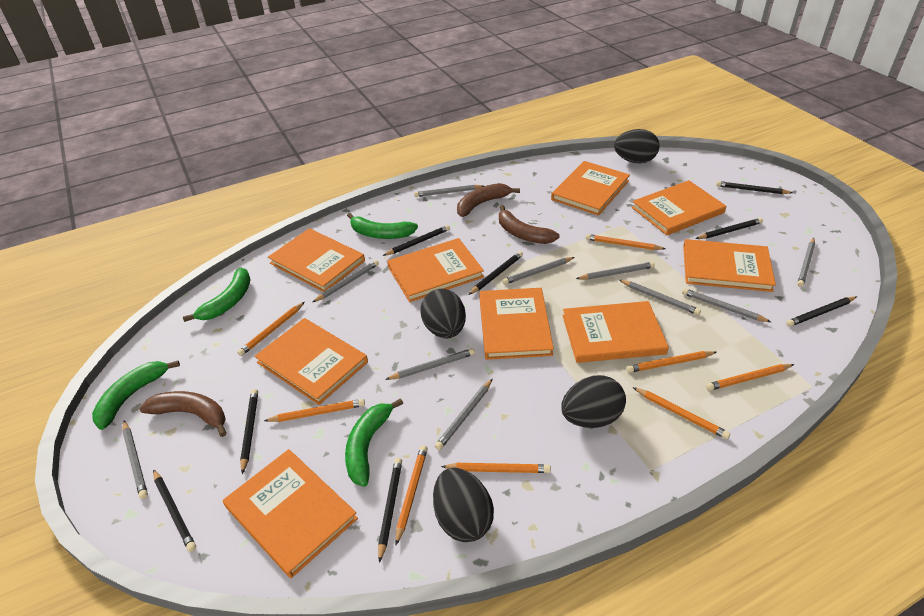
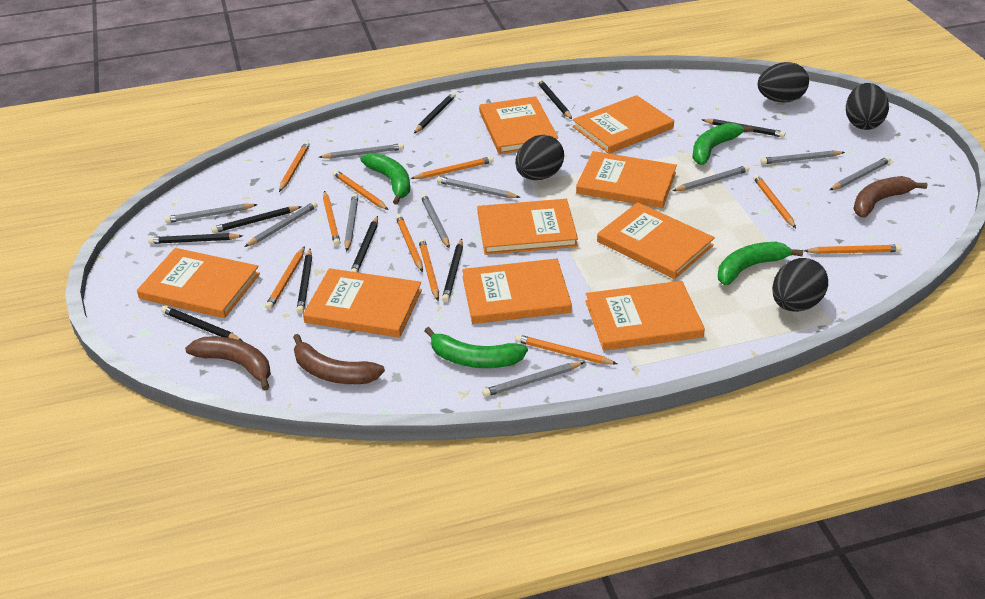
black pencil: [153,469,196,552] [240,389,258,474] [378,458,402,563] [383,225,450,256] [468,251,523,295] [695,218,763,239] [716,181,793,194] [786,296,857,327] = 8 -> [148,233,243,244] [161,306,242,341] [211,206,302,233] [297,249,312,314] [351,216,378,272] [414,93,456,133] [442,239,463,303] [537,79,572,119] [701,119,785,137] = 9
orange pencil: [237,302,305,356] [264,399,365,422] [395,445,428,545] [441,463,551,473] [585,234,665,250] [627,351,717,373] [633,387,730,439] [706,364,794,391] = 8 -> [265,246,305,310] [279,142,310,192] [323,191,341,246] [333,170,389,210] [396,214,423,272] [410,156,493,179] [419,238,439,301] [515,334,617,364] [753,174,796,228] [804,245,902,254] = 10

